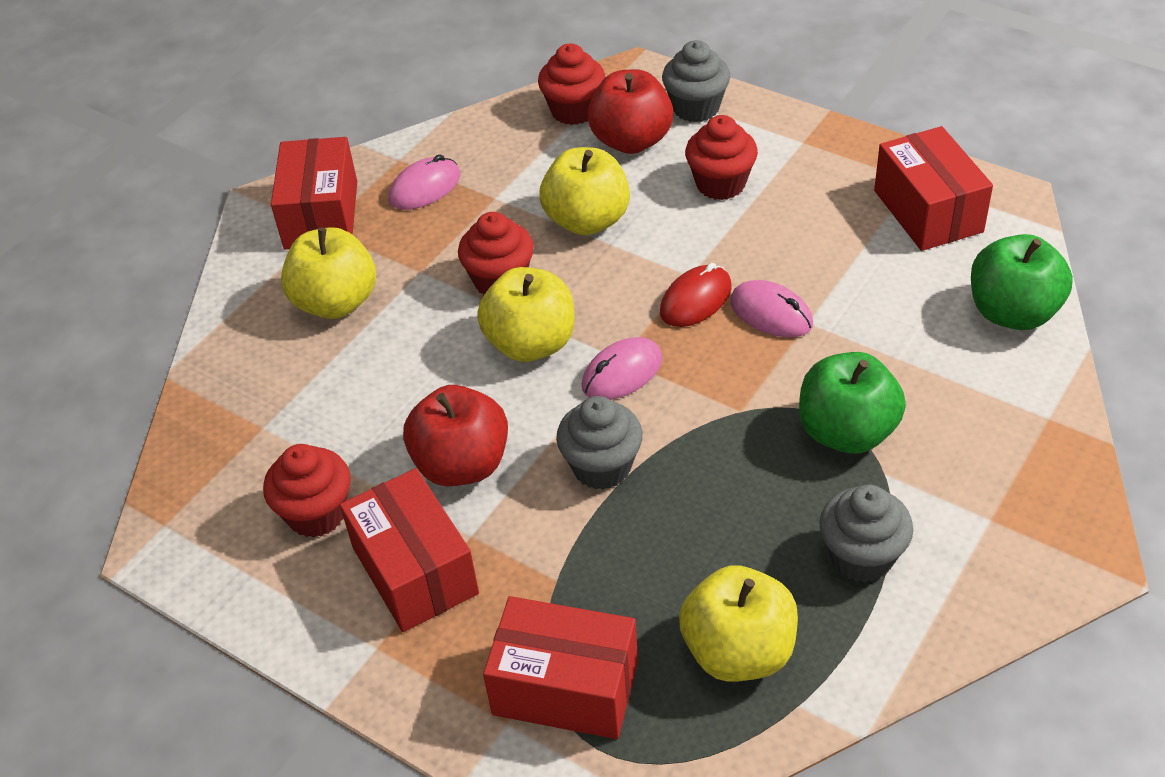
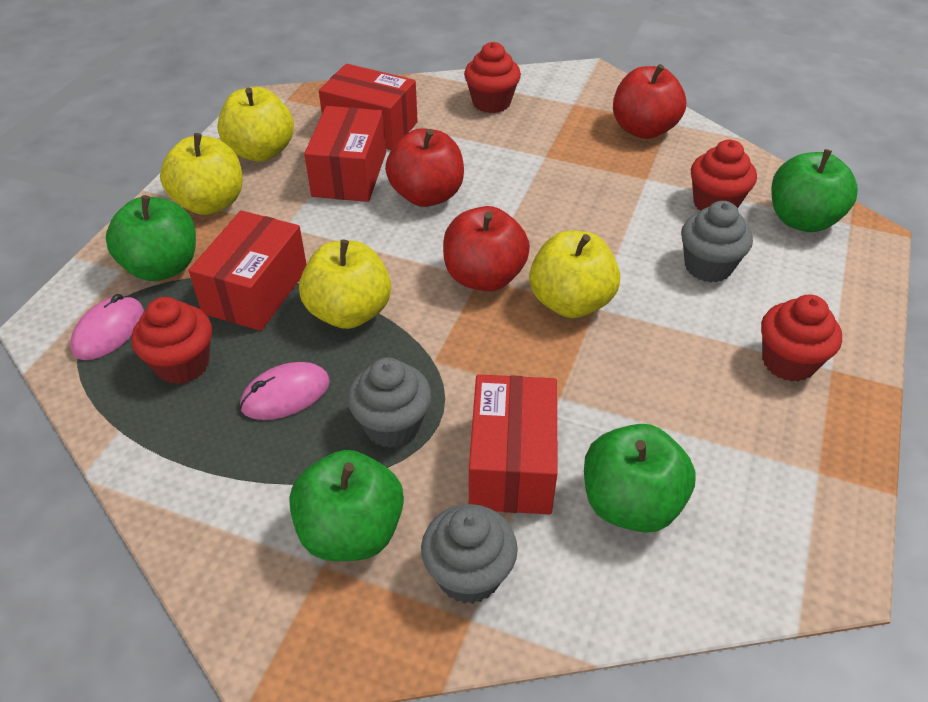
green apple: [799,352,906,454] [971,234,1073,330] = 2 -> [106,195,196,281] [289,450,404,561] [584,424,696,533] [771,149,858,232] = 4
pink mouse: [389,154,461,210] [582,337,663,400] [730,280,813,337] = 3 -> [70,294,144,360] [240,362,330,420] = 2
red apple: [403,385,508,486] [587,69,673,154] = 2 -> [385,128,464,207] [443,206,530,291] [613,64,686,139] = 3
red mouse: [660,263,732,327] = 1 -> none = 0

